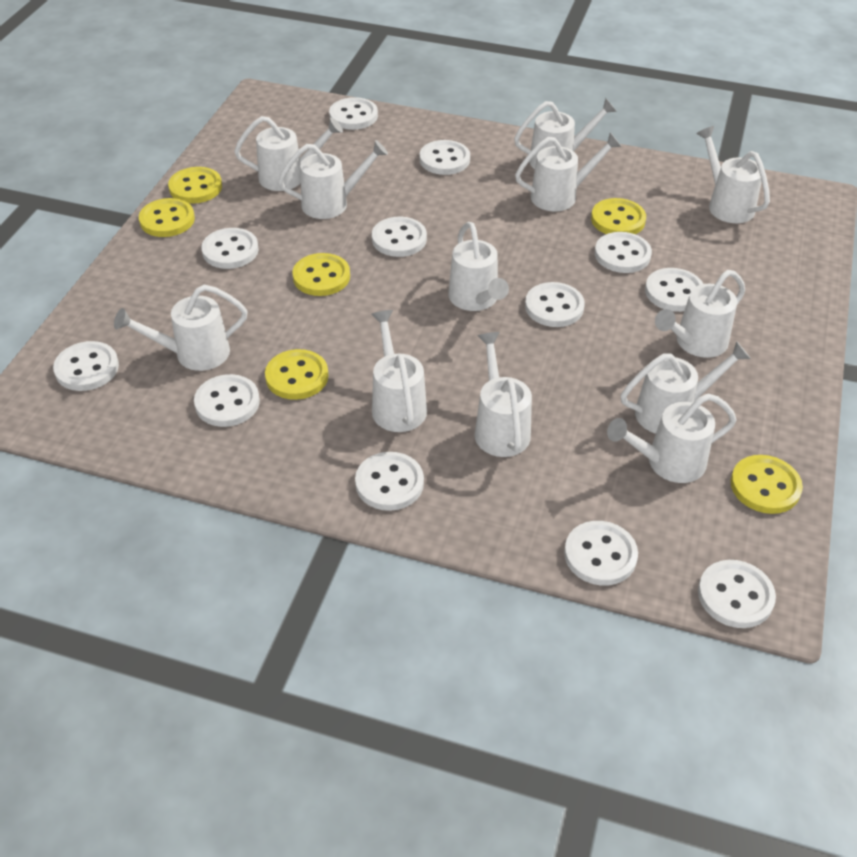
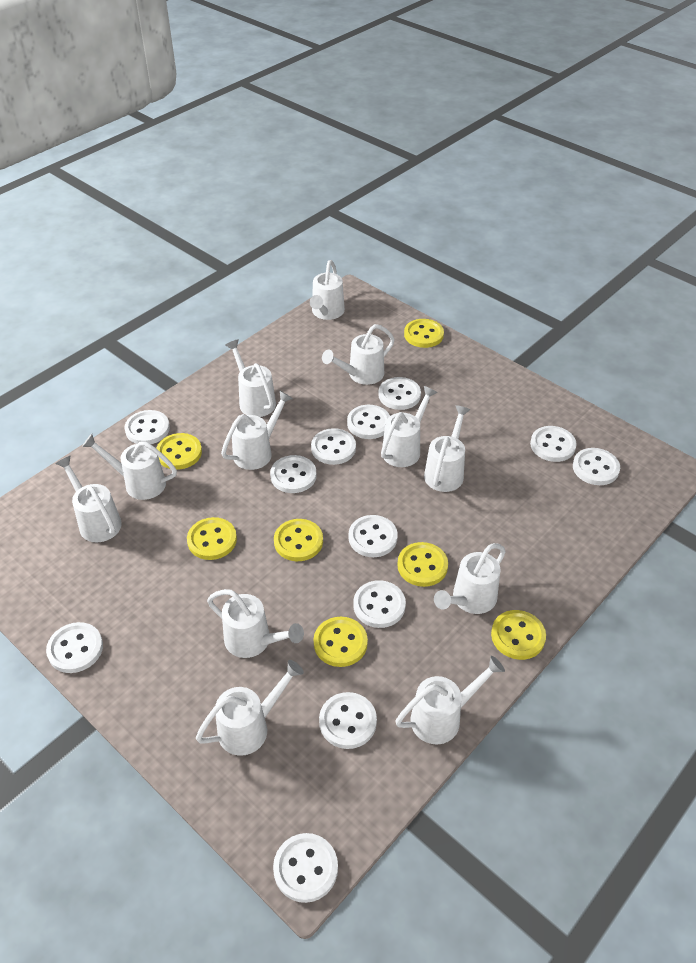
yellow button: [139,198,195,237] [168,167,222,204] [265,349,329,400] [292,253,350,296] [591,198,646,234] [731,455,803,514] = 6 -> [156,433,202,470] [187,517,237,560] [274,519,323,561] [314,617,368,667] [397,542,448,587] [404,319,444,348] [491,610,546,660] = 7

